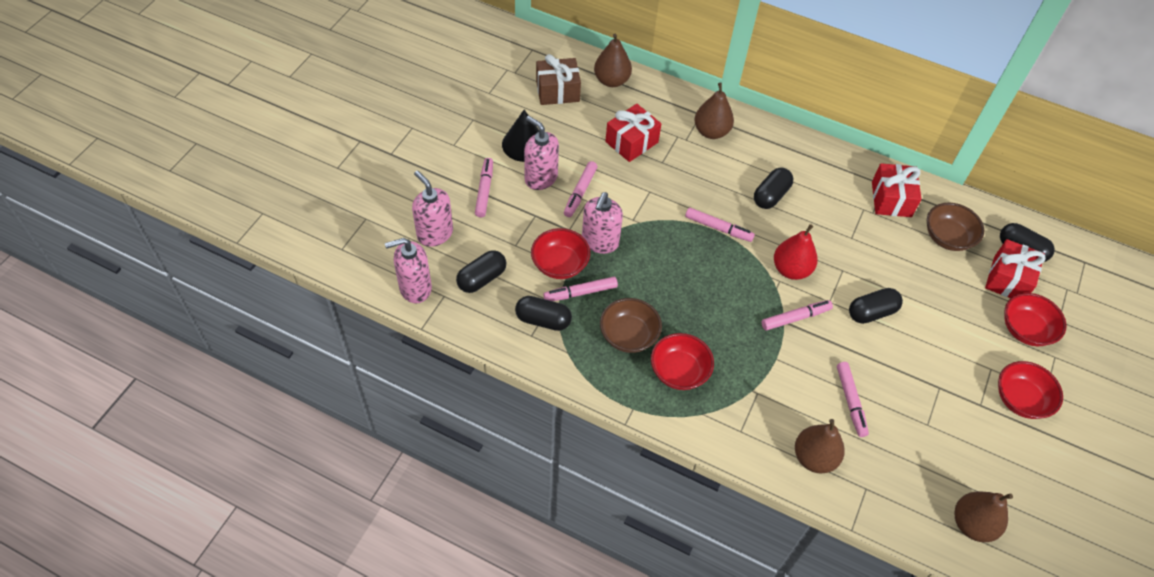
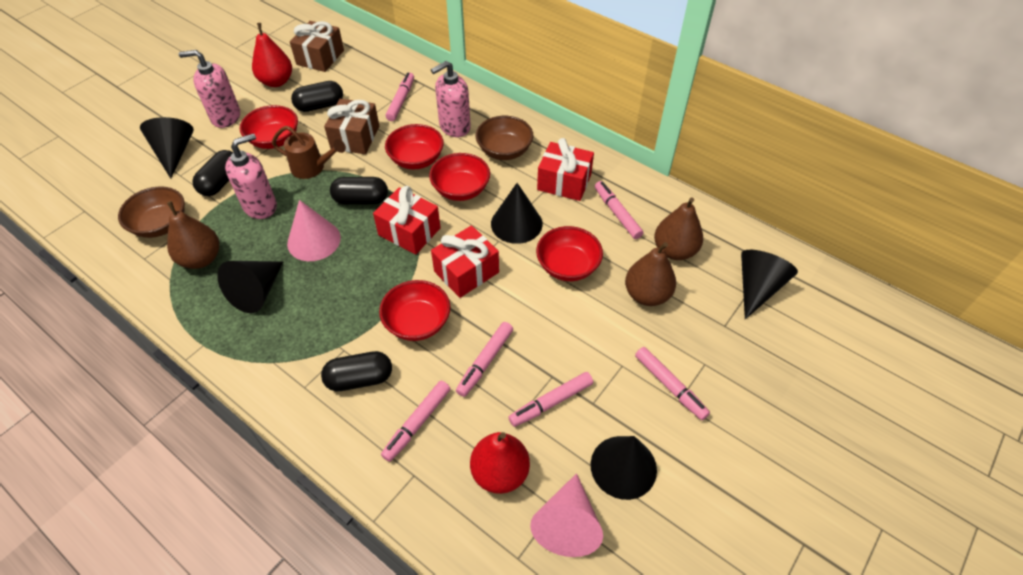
black capsule: [456,250,506,293] [515,296,572,331] [754,167,793,209] [849,288,903,324] [1000,223,1055,262] = 5 -> [192,150,233,196] [291,81,343,112] [321,351,392,391] [330,177,388,204] = 4
black cone: [502,110,539,162] = 1 -> [140,117,194,179] [217,261,283,313] [491,183,542,244] [591,436,657,500] [741,250,798,319] = 5
brown gift: [536,54,581,105] = 1 -> [290,21,344,72] [324,99,379,154] = 2
brown pear: [594,33,632,87] [694,83,734,139] [795,419,845,473] [954,491,1013,542] = 4 -> [167,201,219,269] [625,242,676,306] [654,198,703,260] = 3
brown watering can: none = 0 -> [272,126,346,179] = 1
pink cone: none = 0 -> [287,200,341,261] [530,473,603,557] = 2
pink soap dispenser: [385,238,432,303] [412,171,453,247] [524,116,559,190] [582,192,623,254] = 4 -> [179,50,240,128] [225,133,277,219] [431,61,471,137] = 3
red bowl: [531,228,590,279] [651,333,714,390] [998,361,1063,419] [1004,293,1067,346] = 4 -> [240,105,298,149] [379,280,450,341] [385,124,444,170] [429,153,490,201] [536,226,603,281] = 5
red pear: [774,224,818,280] = 1 -> [252,23,292,87] [470,432,530,494] = 2

